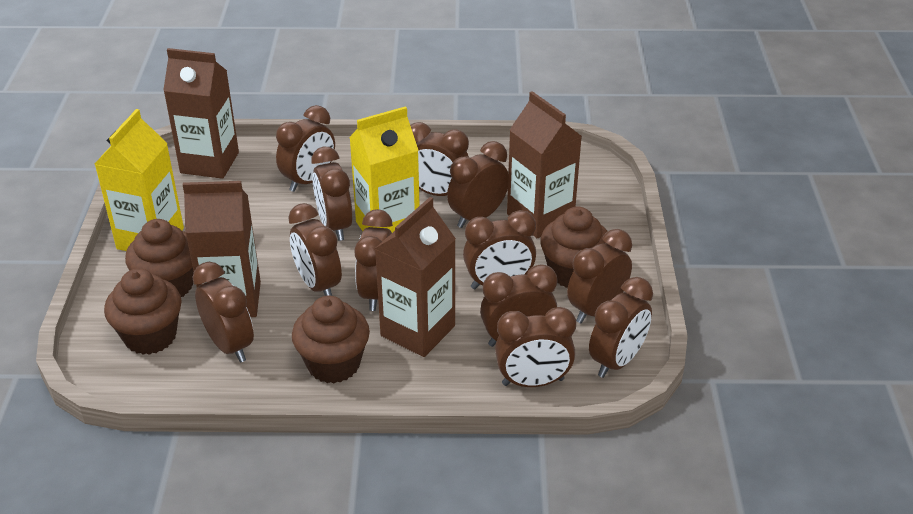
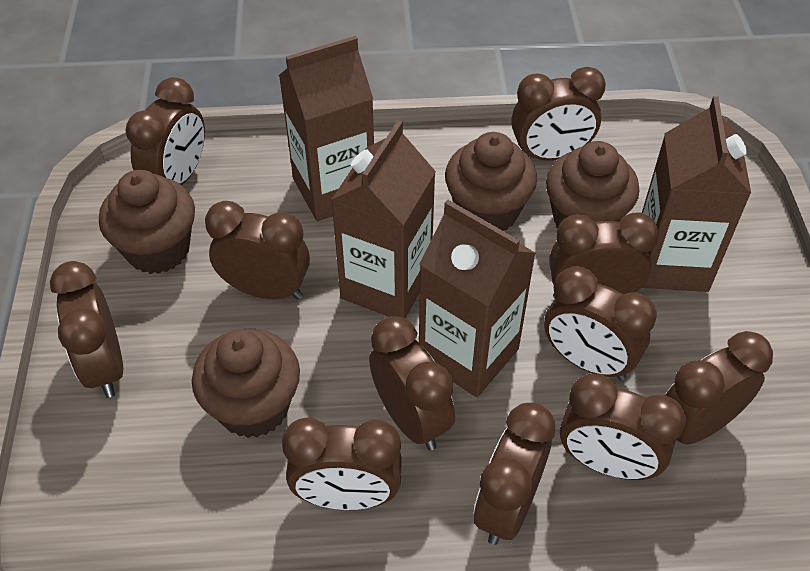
brown clock: [192,262,254,362] [276,105,335,192] [288,203,342,296] [311,147,353,241] [354,209,393,311] [410,122,469,196] [447,141,508,228] [463,210,536,289] [480,264,557,347] [495,307,576,387] [567,229,632,323] [589,277,653,378] = 12 -> [50,261,123,398] [125,77,205,185] [205,201,310,299] [282,417,402,510] [369,316,455,450] [474,403,555,545] [512,66,606,160] [544,266,657,380] [549,213,659,298] [560,373,686,480] [665,331,773,445] = 11
yellow carton: [95,109,184,251] [349,106,420,233] = 2 -> none = 0

